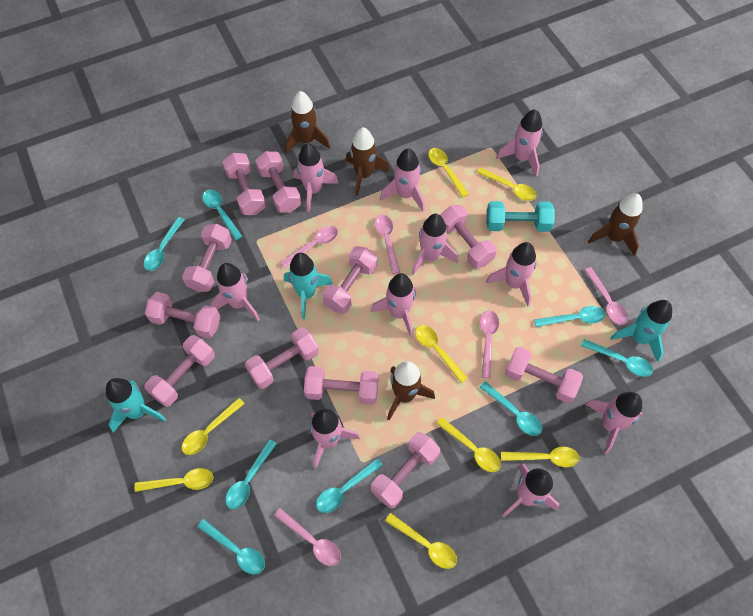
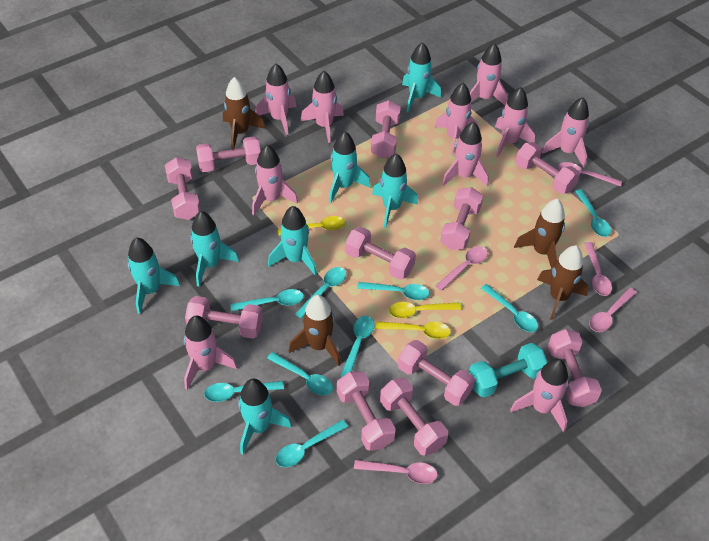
turquoise rocket: [106,378,166,433] [284,253,333,319] [611,300,672,362] = 3 -> [128,237,180,314] [190,211,239,287] [238,379,292,455] [268,206,317,276] [329,131,370,203] [372,154,418,228] [402,42,441,112] = 7
turquoise spoon: [143,217,184,271] [197,519,265,574] [202,190,242,240] [225,439,277,509] [316,458,383,513] [480,381,542,436] [534,306,605,327] [581,339,653,377] = 8 -> [204,381,284,402] [231,289,304,311] [267,352,333,395] [276,420,348,467] [295,267,346,319] [340,316,375,378] [357,282,430,300] [481,284,538,332] [575,189,611,237] = 9
yellow spoon: [135,468,213,492] [182,398,245,455] [385,513,457,569] [415,325,468,383] [428,148,469,198] [436,417,501,472] [477,168,536,201] [501,446,579,467] = 8 -> [278,216,346,236] [376,321,451,339] [389,302,461,318] = 3

